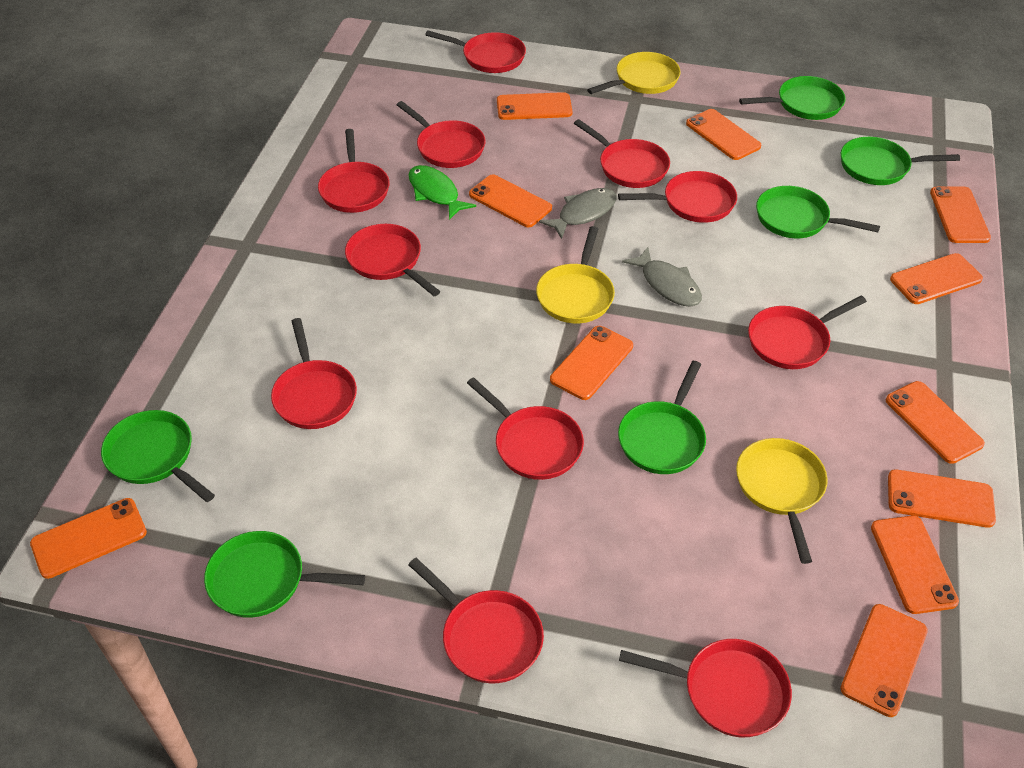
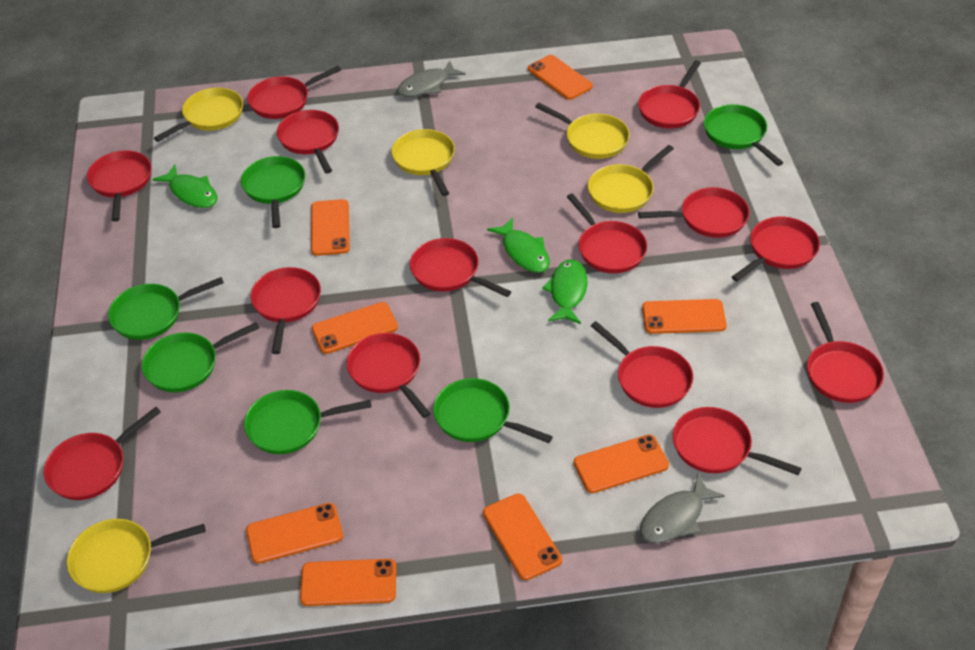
green fish: [408,165,476,220] = 1 -> [152,164,217,208] [487,217,550,273] [542,259,587,324] = 3
orange phone: [30,498,147,579] [469,174,552,227] [497,92,572,120] [550,326,633,400] [686,109,761,160] [840,604,928,717] [871,516,959,614] [886,381,985,464] [888,469,996,528] [890,253,983,304] [930,186,991,243] = 11 -> [246,503,343,564] [300,559,396,606] [311,199,350,256] [312,302,398,354] [483,493,562,580] [528,55,593,100] [574,435,669,493] [642,299,727,334] = 8
red pan: [271,318,357,429] [318,129,390,213] [345,224,440,296] [397,101,486,168] [408,558,544,683] [425,31,526,73] [467,377,584,480] [574,119,670,188] [618,171,737,223] [619,639,792,737] [748,296,867,369] = 11 -> [44,407,161,500] [87,150,151,222] [248,66,341,119] [250,267,321,354] [277,110,339,174] [346,333,431,418] [410,238,511,297] [567,193,647,274] [591,321,693,408] [638,60,701,128] [638,187,749,238] [673,407,802,475] [732,217,820,282] [807,302,884,403] = 14
yellow pan: [536,226,615,323] [587,52,681,94] [736,438,828,564] = 3 -> [67,519,206,593] [154,88,243,142] [391,129,455,196] [535,103,630,159] [588,145,674,213] = 5

